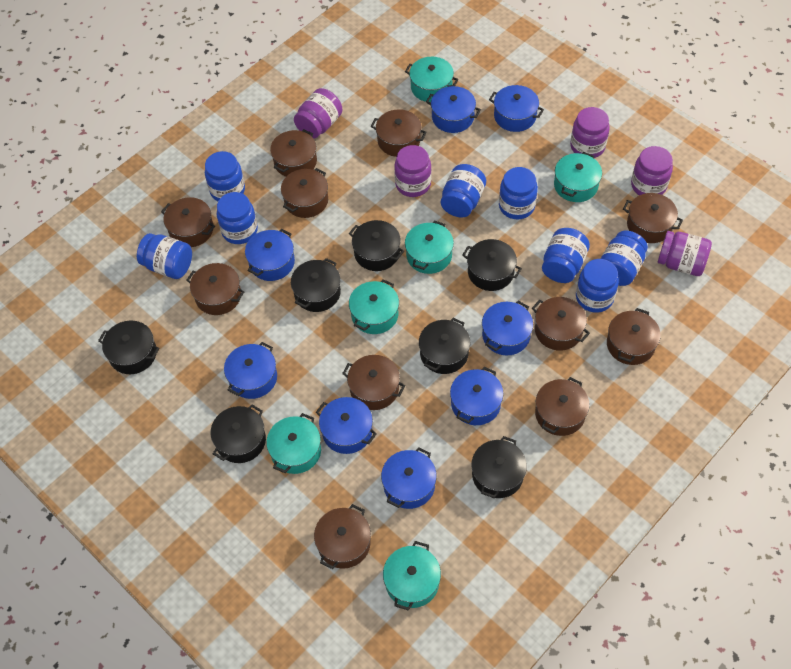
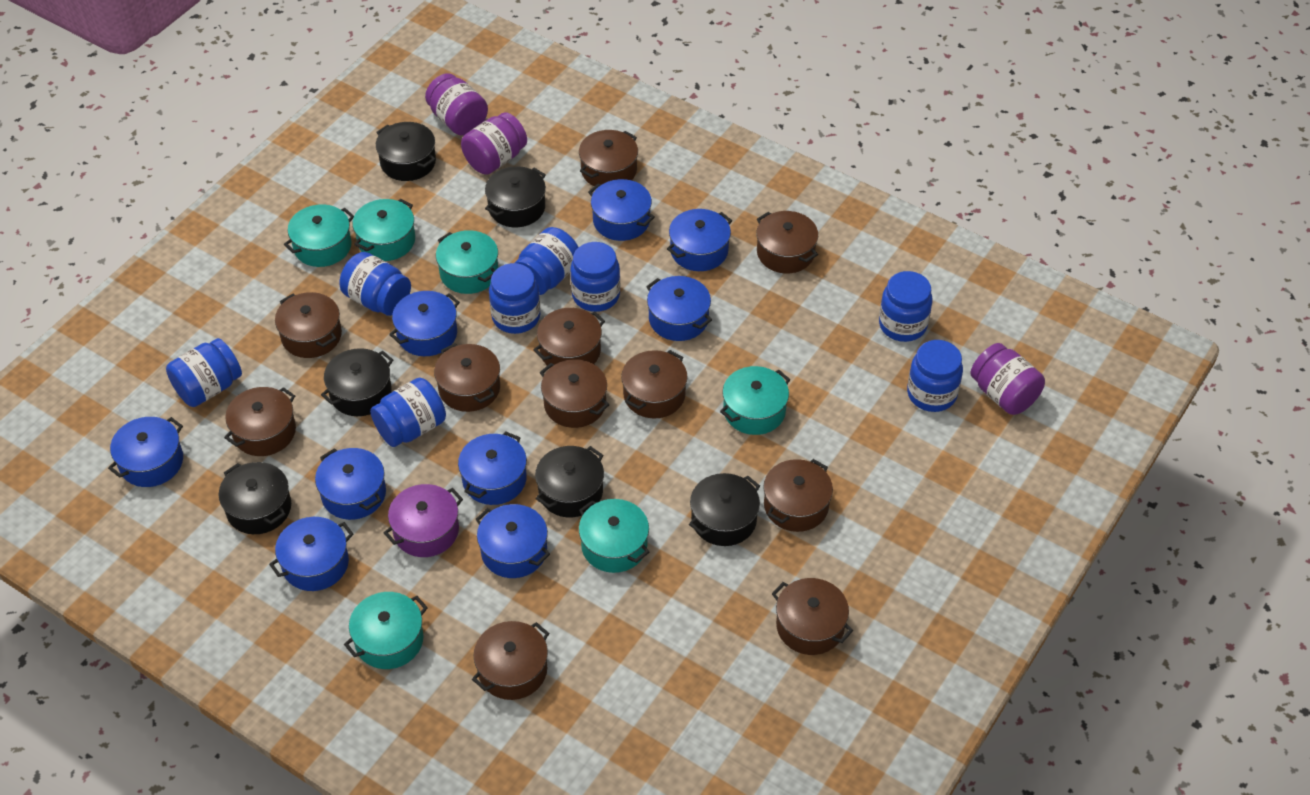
black pot: [98,321,159,374] [211,404,266,463] [291,258,341,312] [349,220,404,271] [419,318,470,374] [462,239,522,291] [471,436,527,498] = 7 -> [219,462,291,534] [321,348,393,416] [376,122,436,181] [485,166,546,227] [535,446,604,517] [689,473,760,546] = 6
blue pot: [224,342,277,399] [245,229,295,281] [316,397,377,454] [381,447,437,509] [426,86,481,133] [450,367,504,425] [482,301,533,355] [489,85,544,132] = 8 -> [108,417,183,487] [269,517,353,591] [315,448,386,520] [389,291,460,356] [458,431,527,505] [476,504,550,578] [588,179,655,241] [646,276,712,341] [667,209,732,271] = 9
purple jar: [294,88,343,139] [394,145,431,197] [570,107,610,158] [631,146,673,195] [658,231,712,276] = 5 -> [425,73,488,136] [461,112,527,175] [970,343,1045,415] = 3
purple pot: none = 0 -> [384,484,463,557] = 1

